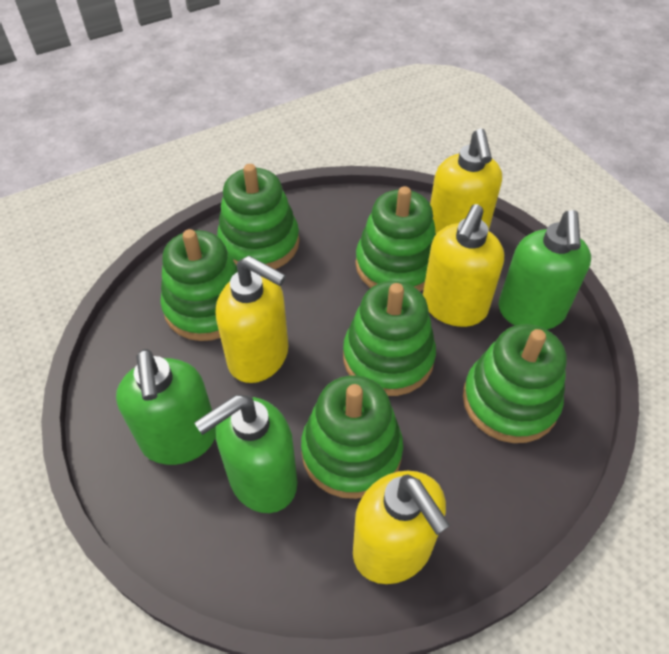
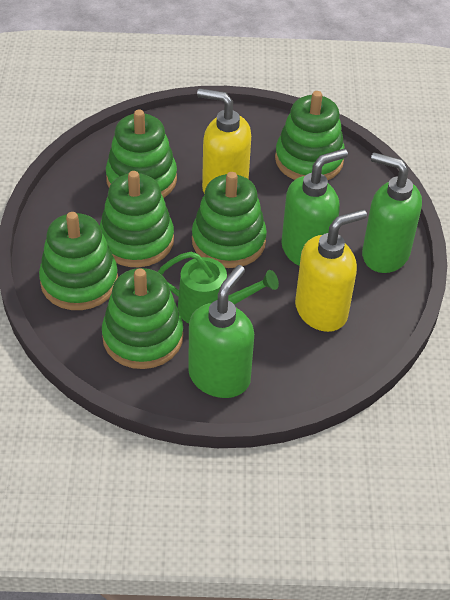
green watering can: none = 0 -> [158,251,279,324] = 1
yellow soap dispenser: [216,256,288,383] [353,471,451,584] [423,204,504,327] [430,128,502,234] = 4 -> [197,88,251,193] [295,209,367,332] = 2

